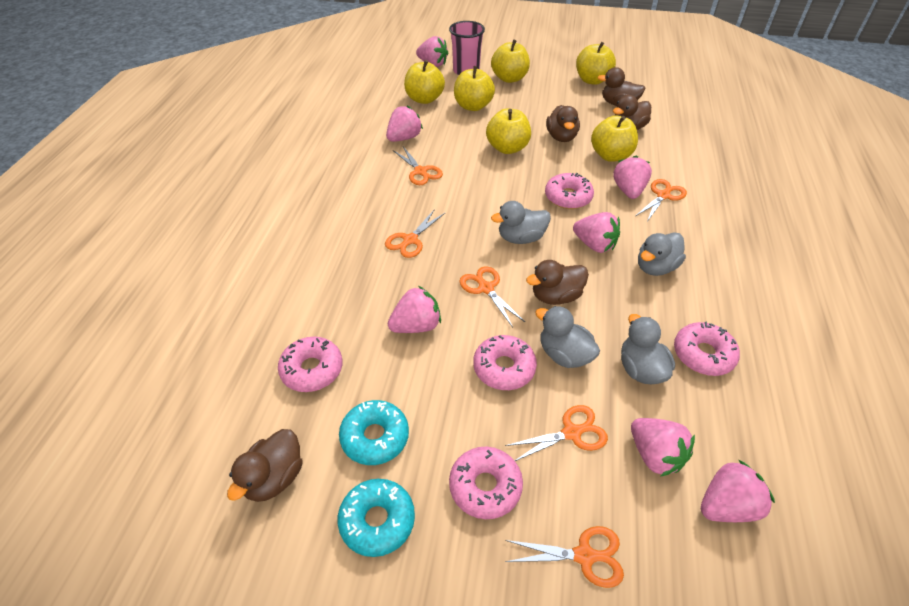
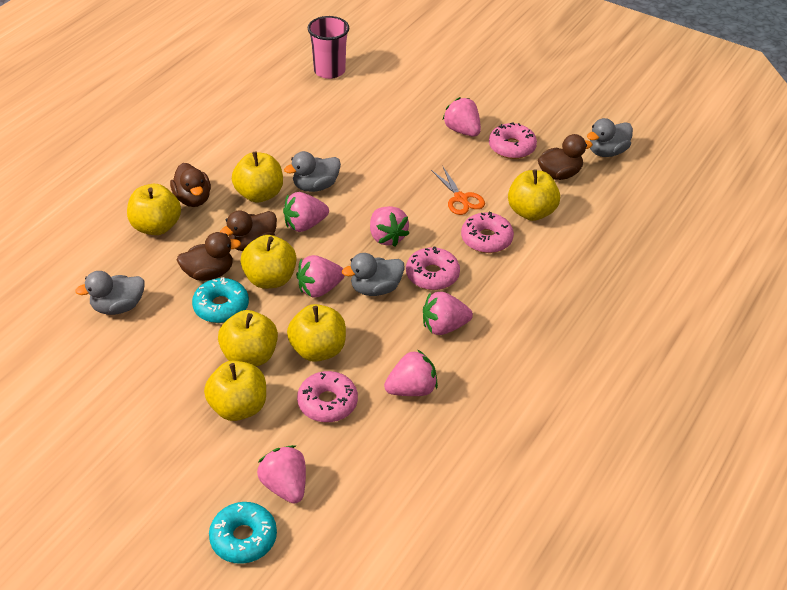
brown duck: [227,429,303,502] [526,260,589,305] [546,105,580,142] [597,67,646,106] [613,95,651,130] = 5 -> [170,163,211,207] [177,232,241,281] [220,210,277,251] [538,134,593,180] = 4
orange scissors: [385,209,445,258] [393,147,443,185] [459,266,525,327] [505,405,608,461] [505,526,624,588] [636,179,687,221] = 6 -> [431,167,485,215] = 1
pink donut: [278,337,342,392] [449,447,523,519] [473,335,537,390] [545,173,594,209] [674,321,740,376] = 5 -> [297,371,358,422] [406,246,460,290] [461,212,514,253] [489,122,537,159] = 4
yellow apple: [404,60,445,104] [454,66,495,111] [486,108,531,154] [491,39,530,83] [576,42,616,85] [591,115,638,162] = 6 -> [127,184,181,235] [204,360,266,421] [218,310,278,366] [232,152,283,203] [241,235,296,289] [287,304,346,362] [508,169,560,221] = 7

